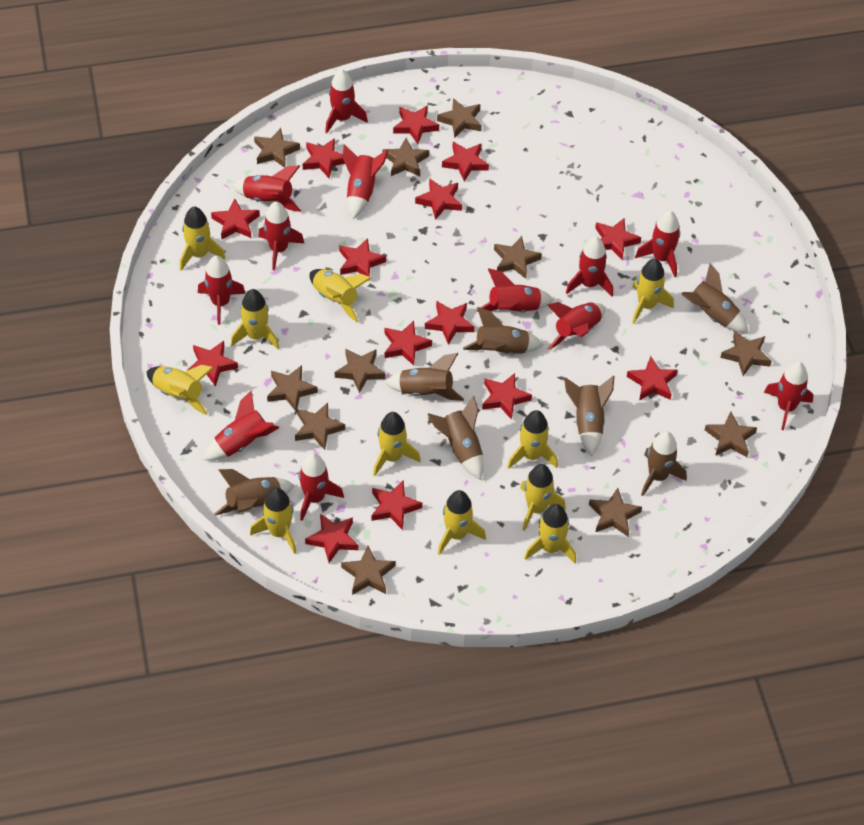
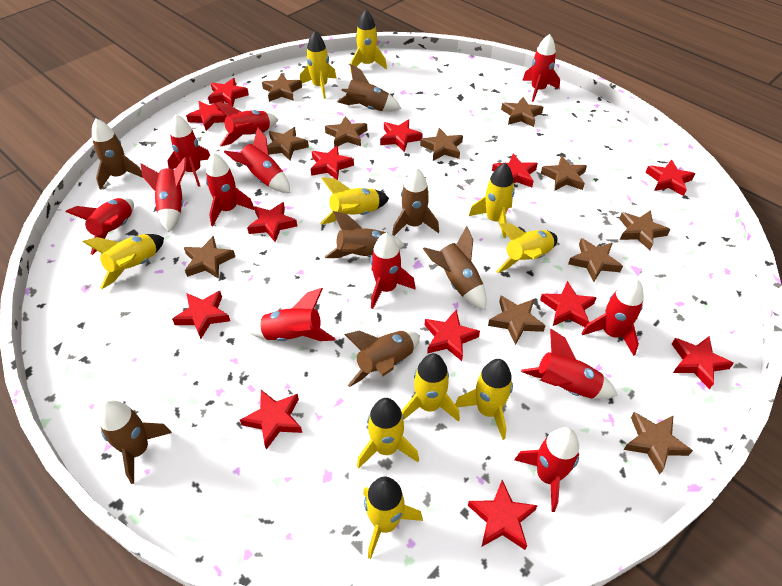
red star: [188,341,238,387] [211,198,260,239] [303,138,345,178] [305,514,358,563] [339,238,386,281] [371,480,422,530] [384,321,432,366] [393,105,439,144] [415,178,462,220] [425,301,475,345] [442,142,489,181] [482,373,532,420] [595,218,641,260] [627,356,678,401] = 14 -> [172,291,230,339] [186,101,226,131] [208,78,249,107] [240,390,302,450] [247,202,297,242] [311,145,354,180] [380,119,423,152] [425,310,480,361] [468,480,538,550] [492,153,538,187] [540,281,597,327] [645,159,695,196] [672,336,734,389] = 13
yellow rocket: [146,365,213,415] [180,206,225,271] [231,289,279,349] [250,488,296,554] [309,269,371,322] [373,412,421,476] [438,490,486,555] [507,410,558,469] [520,464,566,531] [524,504,576,563] [632,259,674,324] = 11 -> [83,234,164,289] [300,31,336,99] [320,177,389,225] [350,10,387,72] [357,398,419,469] [363,477,423,559] [402,353,460,422] [455,359,513,440] [469,163,515,238] [496,223,558,273] = 10

